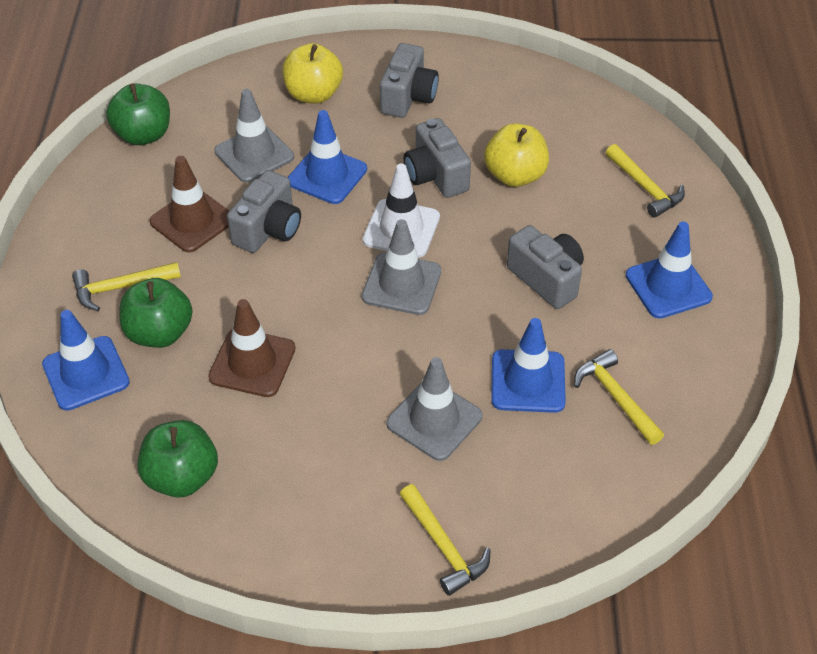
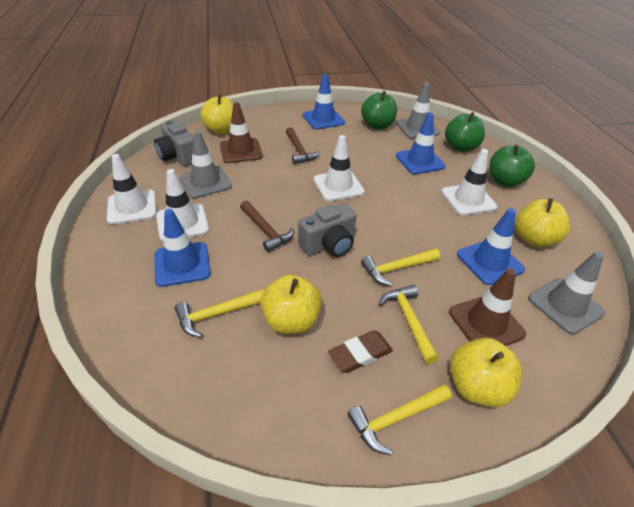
brown eraser: none = 0 -> [328,330,393,373] = 1
brown hammer: none = 0 -> [240,201,294,252] [286,127,320,164] = 2
grey camera: [227,170,301,253] [380,43,439,118] [404,118,471,198] [507,225,584,309] = 4 -> [154,120,194,166] [298,203,356,257] = 2
white traffic cone: [363,163,440,258] = 1 -> [107,154,157,225] [156,169,209,241] [313,135,365,201] [441,149,497,215] = 4
yellow apple: [282,43,343,104] [484,123,549,187] = 2 -> [200,94,233,134] [260,275,322,334] [450,338,523,407] [515,198,570,247] = 4

